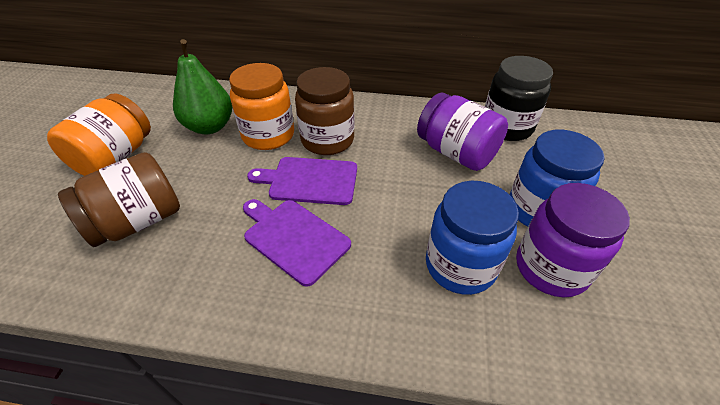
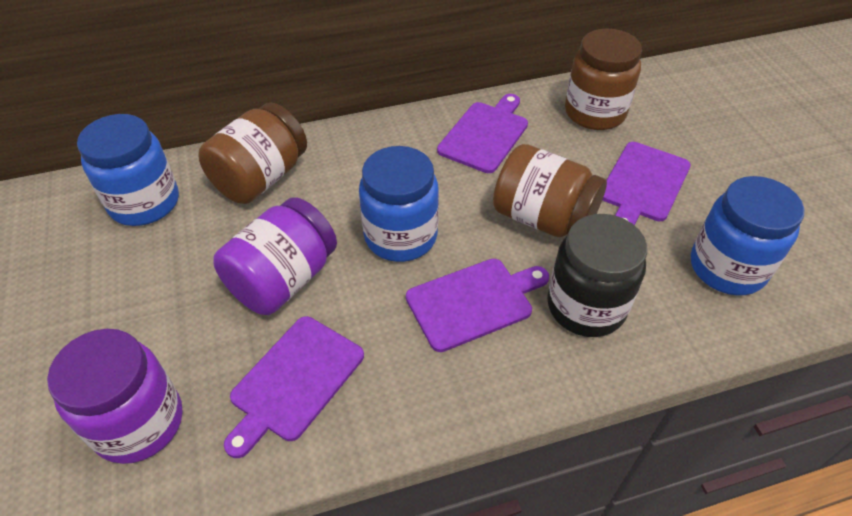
blue jar: [426,181,519,295] [509,130,605,227] = 2 -> [77,114,179,226] [359,146,439,262] [691,176,804,295] = 3
brown jar: [58,152,180,247] [295,67,355,155] = 2 -> [199,103,307,204] [493,144,607,237] [565,29,642,130] = 3
green pear: [173,39,232,135] = 1 -> none = 0
orange jar: [47,93,151,176] [229,63,294,150] = 2 -> none = 0
purple cutting board: [243,199,351,287] [247,157,357,205] = 2 -> [224,316,364,458] [406,259,549,352] [437,94,528,173] [603,142,691,225] = 4

